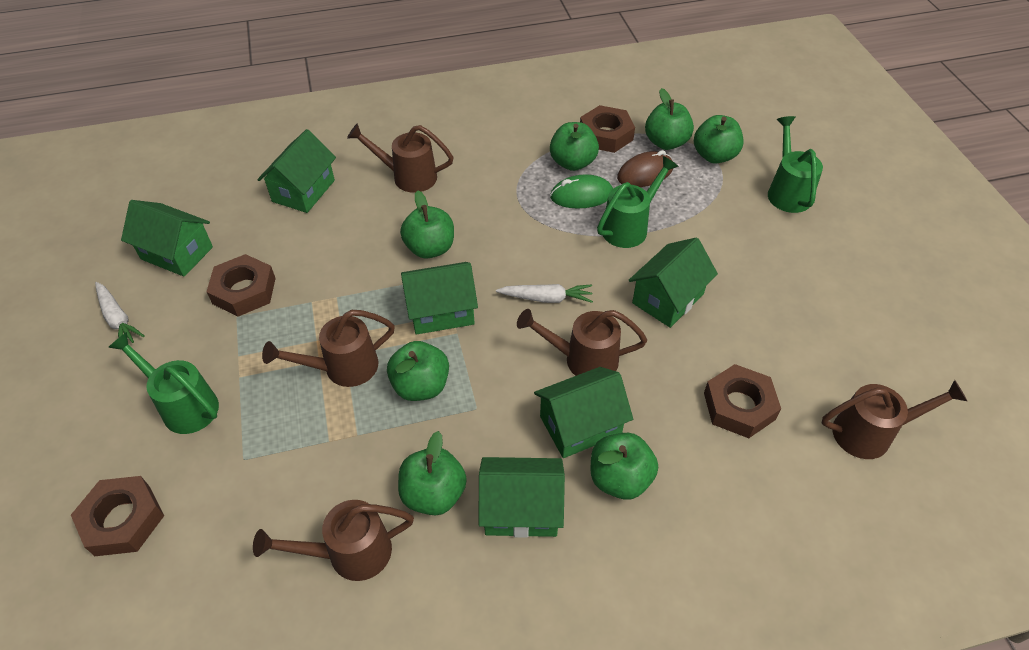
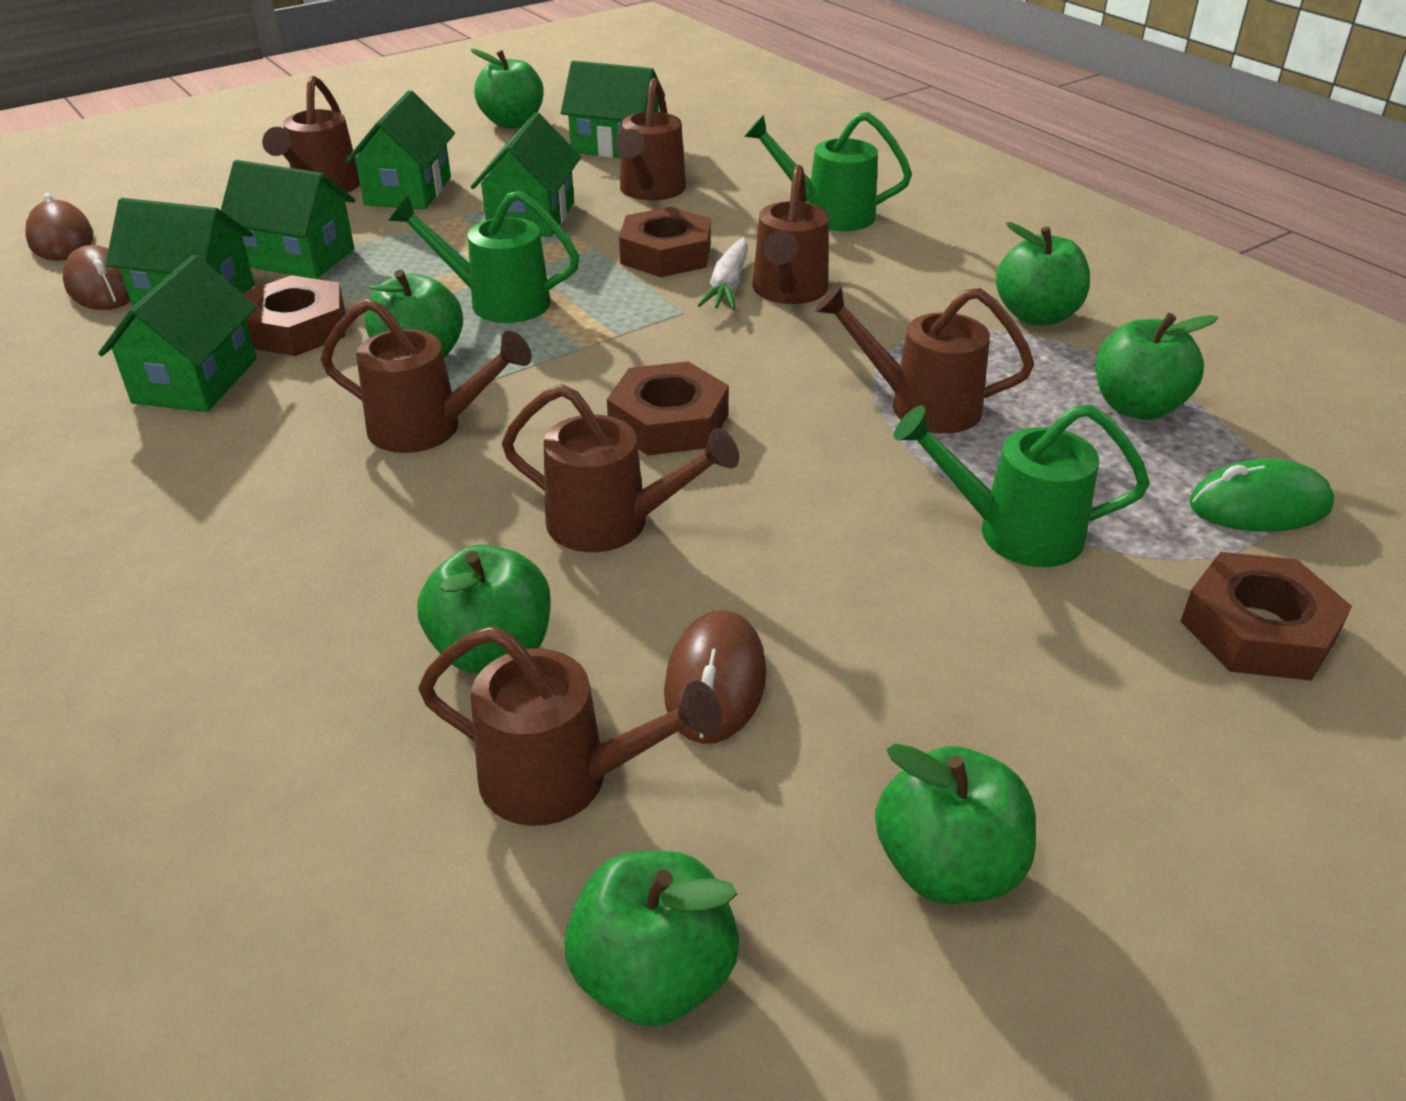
brown mouse: [617,150,673,187] = 1 -> [25,193,94,261] [63,245,131,310] [664,610,766,744] = 3
brown watering can: [253,500,414,581] [262,310,395,387] [347,123,454,193] [517,309,647,376] [822,380,967,459] = 5 -> [262,76,360,193] [320,299,532,453] [418,626,722,826] [502,384,739,552] [615,78,686,201] [752,165,829,304] [815,284,1034,434] = 7
white carrot: [95,282,145,343] [496,284,593,303] = 2 -> [698,238,748,310] = 1

